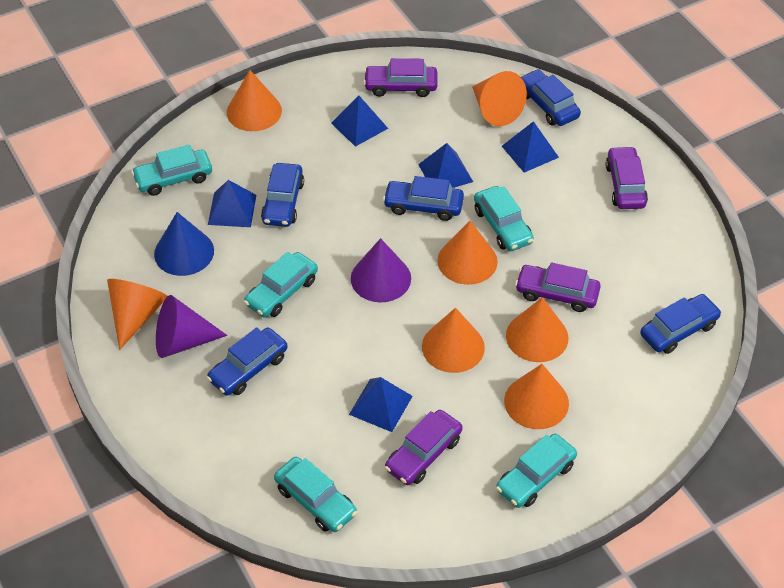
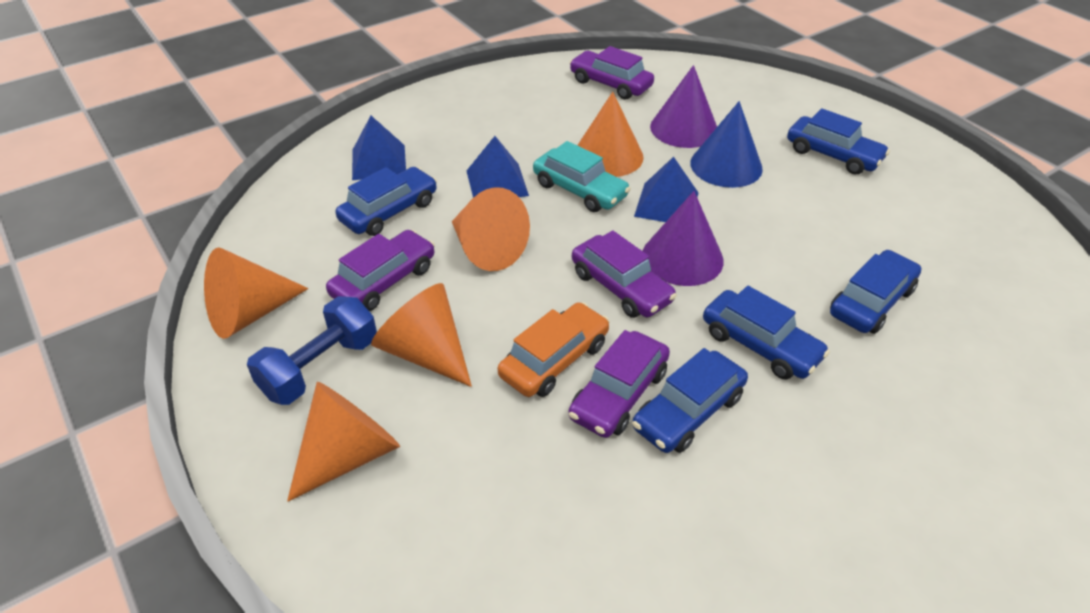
blue dumbbell: none = 0 -> [247,296,377,405] = 1
blue pyramid: [208,180,256,227] [331,95,388,147] [349,377,413,432] [418,143,473,188] [502,121,559,173] = 5 -> [352,116,406,180] [467,136,529,198] [634,157,698,222] = 3
orange car: none = 0 -> [498,302,610,397] = 1
orange cone: [107,279,167,350] [227,70,282,131] [422,308,485,373] [437,221,498,285] [472,71,527,126] [504,364,569,429] [506,297,568,362] = 7 -> [204,248,308,339] [287,382,400,502] [371,283,472,387] [452,187,530,271] [577,92,644,177] = 5
turquoise car: [131,144,212,196] [244,252,318,318] [274,457,357,532] [474,186,534,251] [496,434,577,508] = 5 -> [533,141,631,212] = 1

